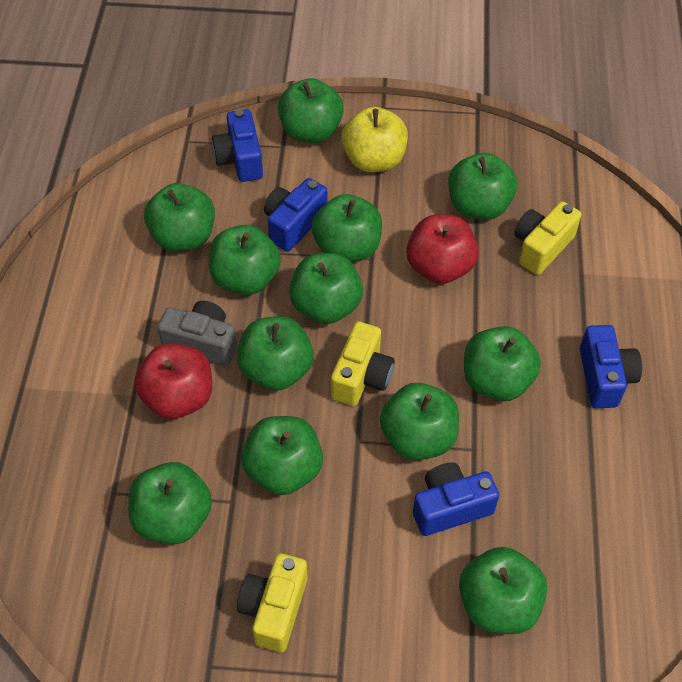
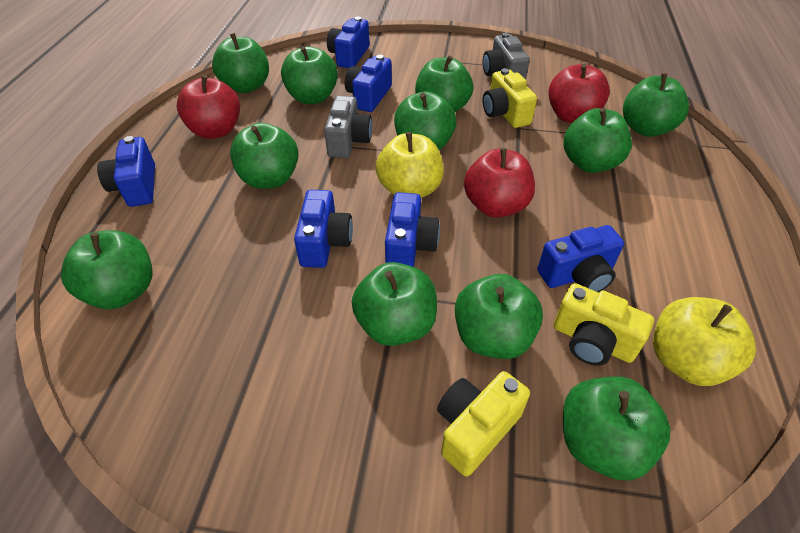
blue camera: [212,109,263,182] [264,178,327,252] [413,462,499,536] [580,325,642,408] = 4 -> [97,136,155,207] [294,190,353,268] [327,17,369,68] [345,55,392,112] [385,192,440,267] [537,225,624,292] = 6
green apple: [128,462,212,544] [144,183,215,252] [209,225,281,295] [237,316,314,390] [241,416,323,495] [278,78,344,143] [289,253,363,324] [312,194,382,262] [380,383,459,460] [448,153,517,220] [459,547,547,634] [464,326,541,401] = 12 -> [61,230,153,309] [212,33,269,93] [230,123,299,189] [281,46,338,104] [352,262,437,346] [394,91,456,150] [415,56,473,112] [455,274,543,359] [563,108,632,173] [563,377,670,481] [623,73,689,137] = 11
grey camera: [158,301,237,367] = 1 -> [324,96,372,158] [483,33,530,80] = 2
red apple: [134,344,213,419] [406,214,479,284] = 2 -> [177,75,240,139] [464,148,535,218] [548,64,610,123] = 3
yellow apple: [341,107,408,172] = 1 -> [375,132,444,198] [653,297,756,386] = 2

